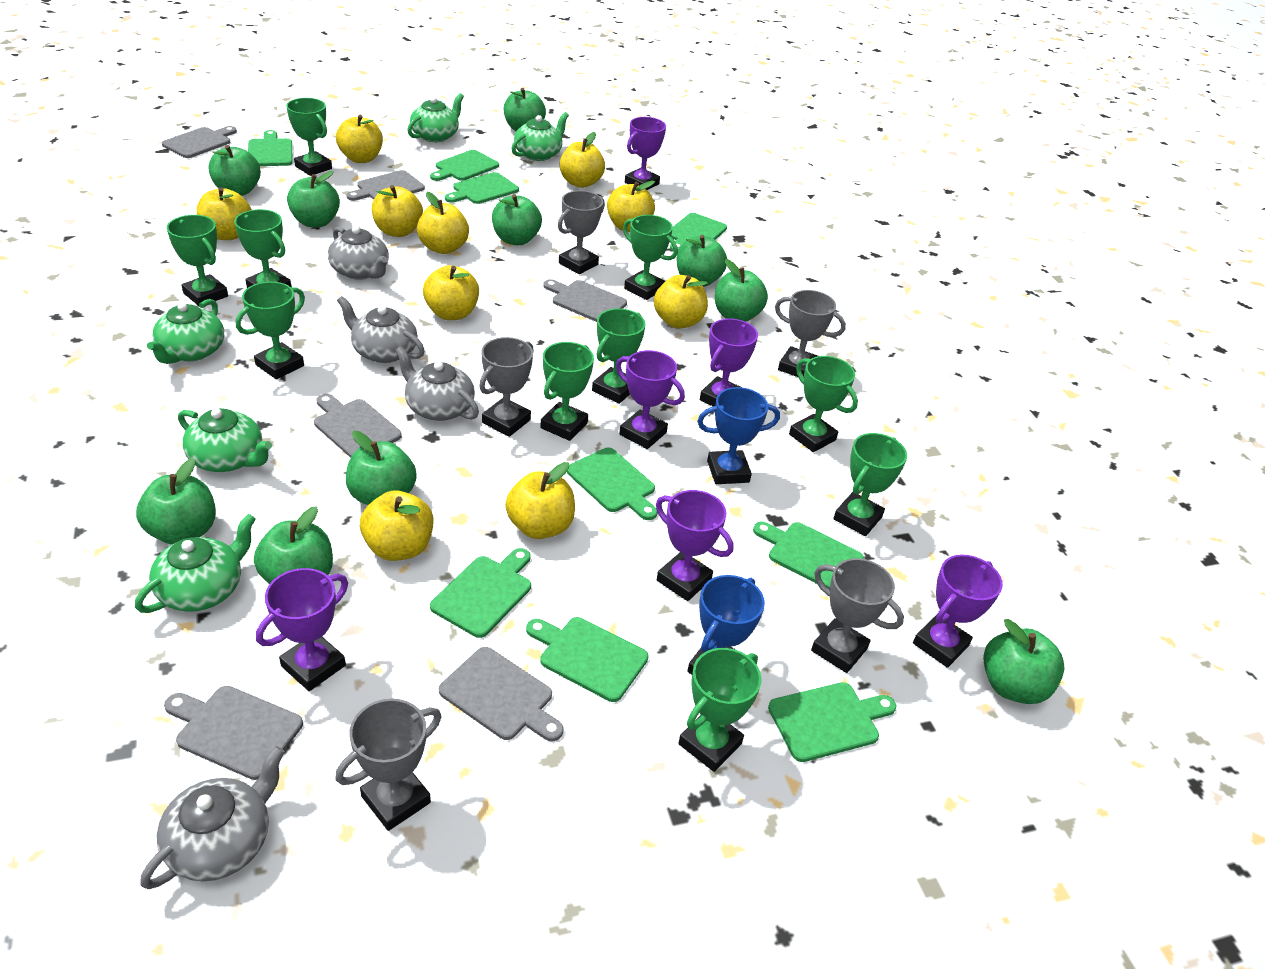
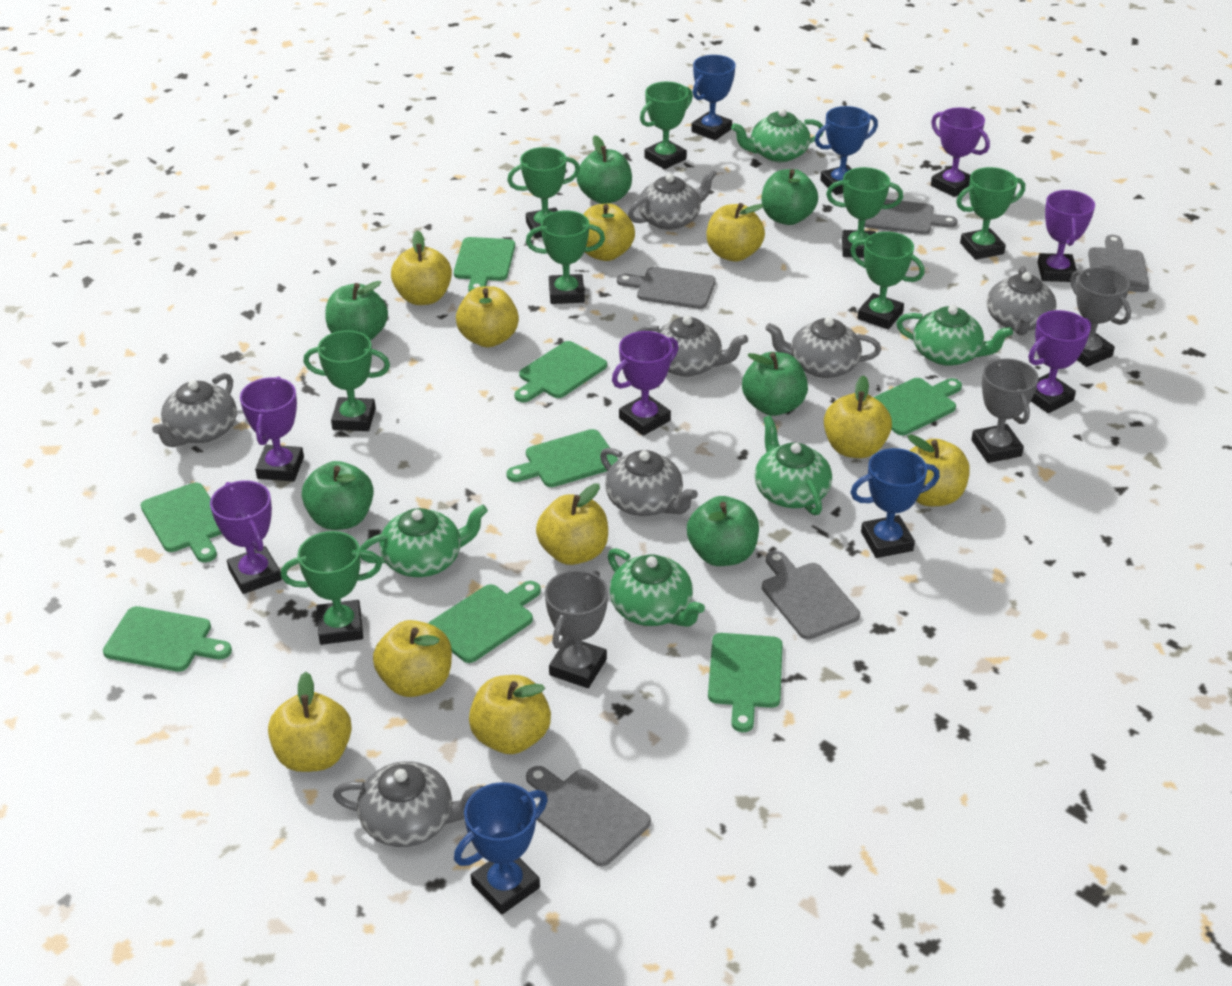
blue trophy: [687,575,765,674] [697,387,780,484] = 2 -> [454,782,548,915] [691,55,736,140] [815,106,878,195] [850,448,940,558] = 4
green apple: [136,458,216,545] [208,145,261,196] [254,507,333,584] [287,171,340,227] [346,431,417,505] [492,194,542,245] [504,88,546,131] [677,235,727,287] [715,259,768,322] [983,619,1064,704] = 10 -> [302,461,374,530] [325,281,388,340] [577,135,632,204] [687,496,759,566] [742,352,808,416] [762,169,818,225] = 6
green cutting board: [248,130,293,166] [430,150,499,181] [430,548,531,638] [445,172,519,204] [526,617,649,702] [567,447,657,520] [670,213,727,251] [753,522,864,589] [768,682,896,762] = 9 -> [103,606,232,672] [141,483,222,562] [428,581,541,663] [454,237,515,292] [506,429,618,487] [514,341,607,402] [708,633,783,732] [874,378,962,435] = 8
green trophy: [167,215,228,306] [234,209,291,288] [236,282,305,379] [286,98,332,176] [540,342,594,441] [592,308,645,404] [623,215,678,300] [678,648,762,772] [789,356,858,452] [833,433,907,536] = 10 -> [281,531,382,645] [304,330,390,431] [507,147,580,238] [526,210,605,304] [640,82,693,169] [826,167,903,258] [850,232,925,329] [956,167,1025,260] = 8
grey cutting board: [162,126,237,158] [164,686,303,780] [314,394,402,458] [346,170,425,201] [439,647,564,741] [543,279,627,322] = 6 -> [526,766,651,866] [617,267,716,309] [762,551,860,640] [864,199,958,234] [1088,235,1149,292] = 5
grey teapot: [140,746,285,889] [328,226,389,280] [337,296,425,363] [395,347,479,421] = 4 -> [152,373,237,447] [333,761,483,847] [600,448,698,516] [628,169,717,230] [636,316,748,377] [765,317,881,378] [987,266,1057,335] = 7
grey trophy: [335,698,441,831] [479,337,534,437] [558,190,605,274] [775,290,846,377] [811,558,904,673] = 5 -> [545,570,608,688] [971,358,1039,463] [1070,267,1131,367] = 3

